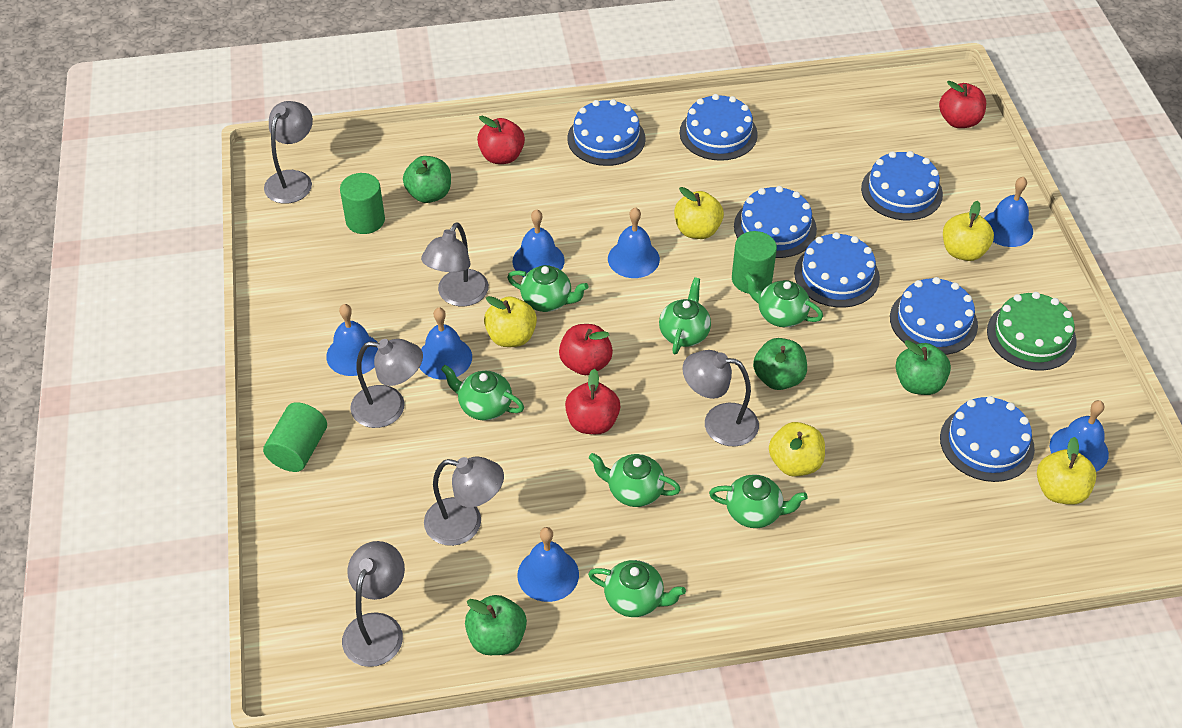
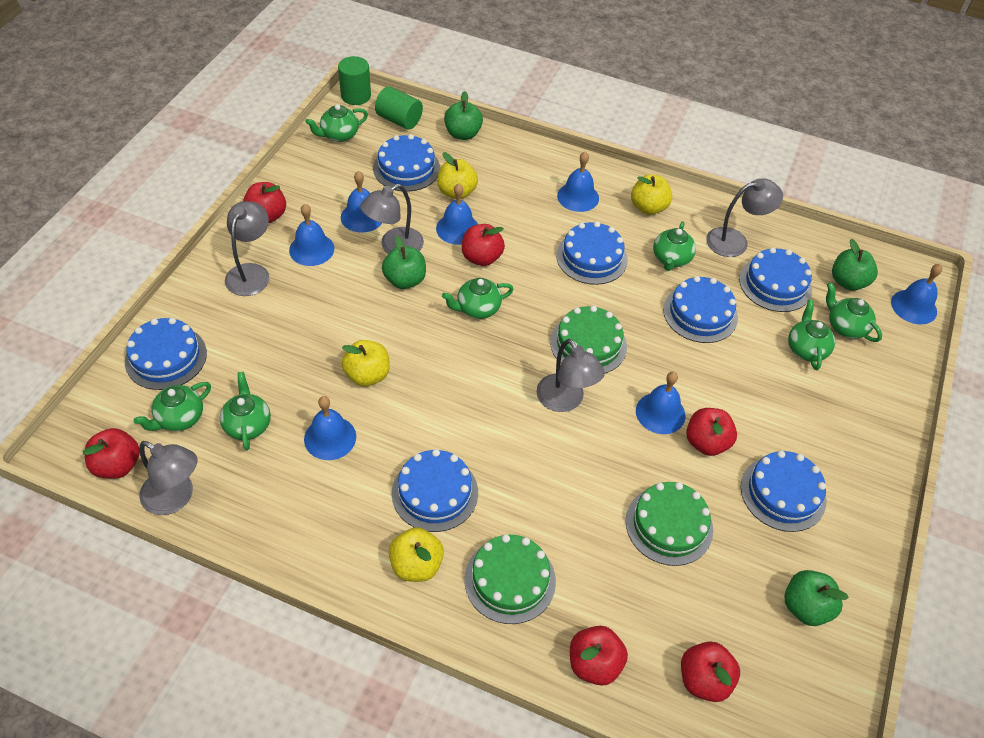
green cake: [987,292,1077,371] = 1 -> [464,534,556,624] [550,306,627,373] [626,482,713,566] = 3
green cylinder: [263,402,327,472] [340,173,385,234] [732,231,777,294] = 3 -> [338,56,371,105] [375,86,423,130] = 2
grey lamp: [264,101,313,204] [342,541,405,667] [350,339,423,428] [421,222,489,306] [424,457,504,546] [683,350,759,446] = 6 -> [139,441,197,515] [225,201,269,296] [360,184,424,254] [537,339,605,412] [706,178,783,257] = 5
red apple: [477,116,525,164] [559,324,613,375] [565,369,620,434] [939,81,986,128] = 4 -> [83,428,140,479] [243,182,286,223] [462,224,505,266] [570,626,628,686] [681,642,740,702] [686,408,737,456] = 6
yellow apple: [484,296,537,347] [674,187,724,239] [769,422,825,477] [943,201,994,261] [1037,437,1097,505] = 5 -> [341,340,390,386] [388,527,444,582] [437,152,478,199] [631,174,672,215] = 4

